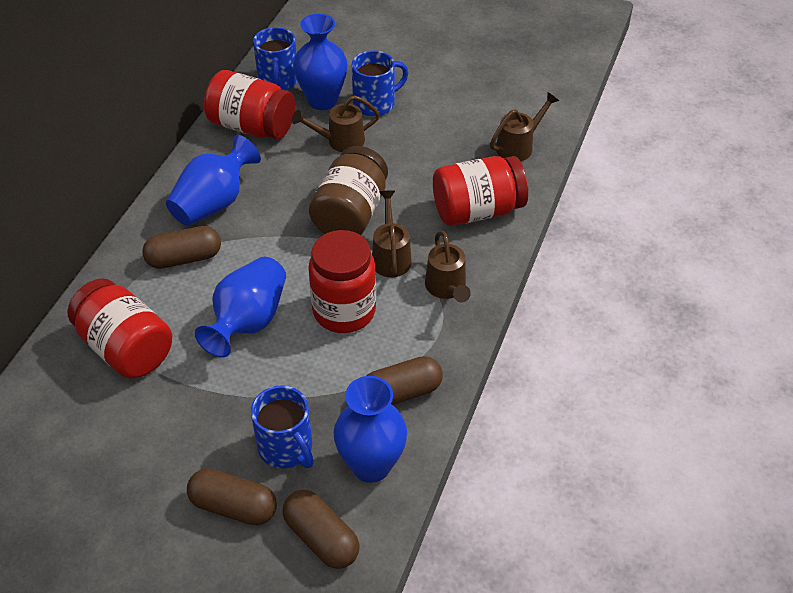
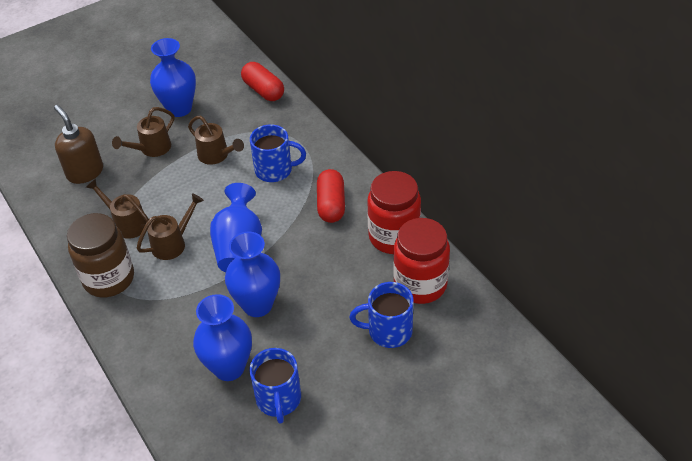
brown capsule: [142,226,221,269] [187,468,277,525] [282,490,359,569] [366,356,443,405] = 4 -> none = 0
brown soap dispenser: none = 0 -> [54,105,103,184] = 1
red capsule: none = 0 -> [241,62,284,101] [317,169,345,223] = 2
red jar: [67,278,172,379] [204,70,295,139] [308,230,376,333] [433,156,528,226] = 4 -> [367,171,421,254] [393,218,450,304] = 2

